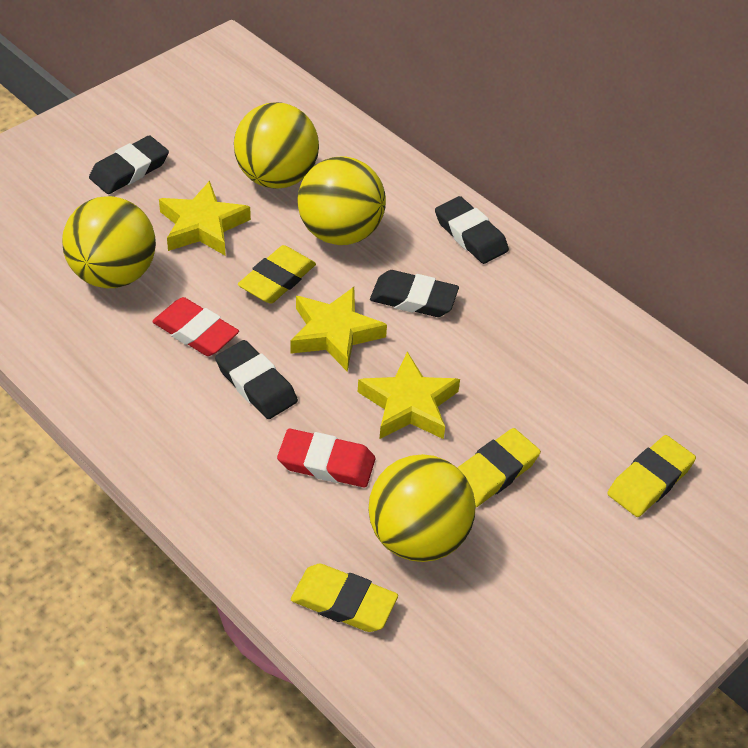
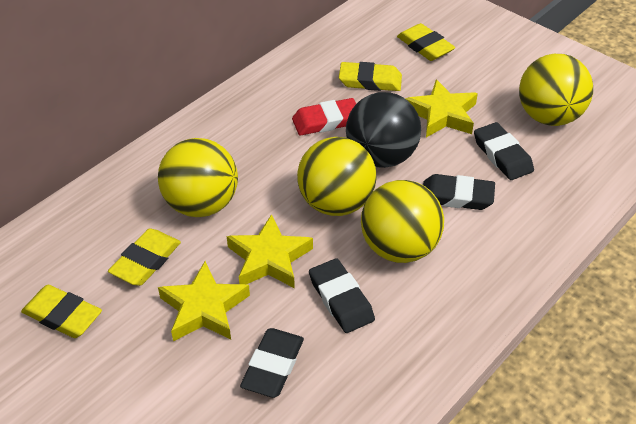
black ball: none = 0 -> [346,92,421,168] = 1
red eraser: [152,297,239,356] [277,429,375,487] = 2 -> [292,98,356,136] = 1

